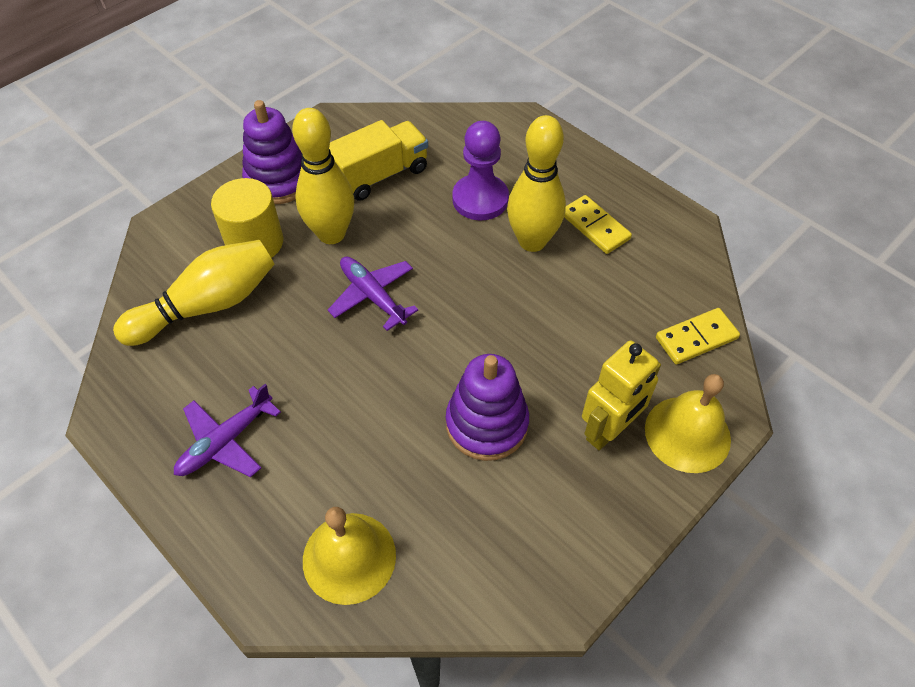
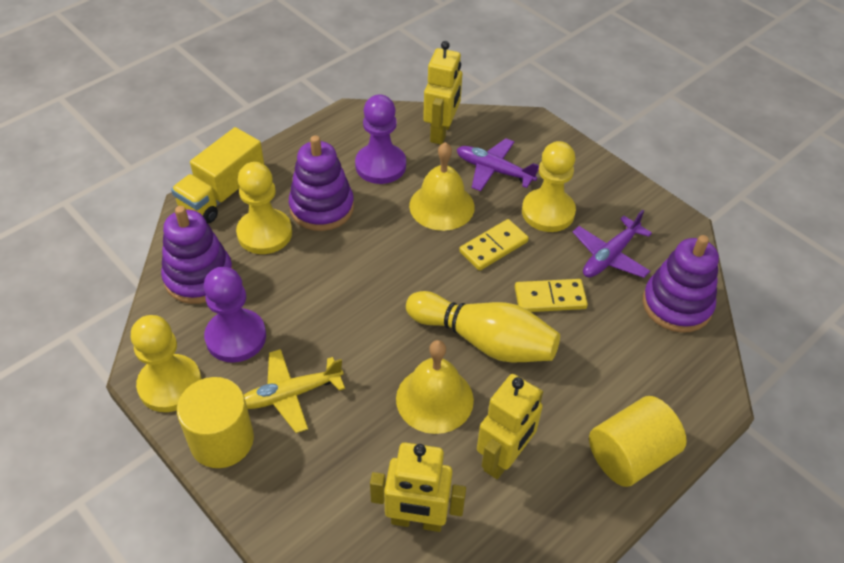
purple pawn: [452,121,509,220] = 1 -> [204,267,266,363] [355,95,406,184] = 2
purple stacking toy: [242,100,302,204] [446,354,529,461] = 2 -> [161,206,233,304] [289,135,354,231] [643,235,719,333] = 3
yellow bowling pin: [113,240,275,346] [292,108,354,244] [507,115,566,252] = 3 -> [406,291,560,362] = 1
yellow cylinder: [211,178,283,258] = 1 -> [177,377,254,468] [589,396,687,487] = 2
yellow pawn: none = 0 -> [131,315,202,412] [236,162,292,254] [522,141,576,232] = 3
yellow plane: none = 0 -> [244,349,345,433] = 1
yellow robot: [582,340,661,450] = 1 -> [370,442,466,532] [423,41,462,144] [477,374,543,479] = 3

